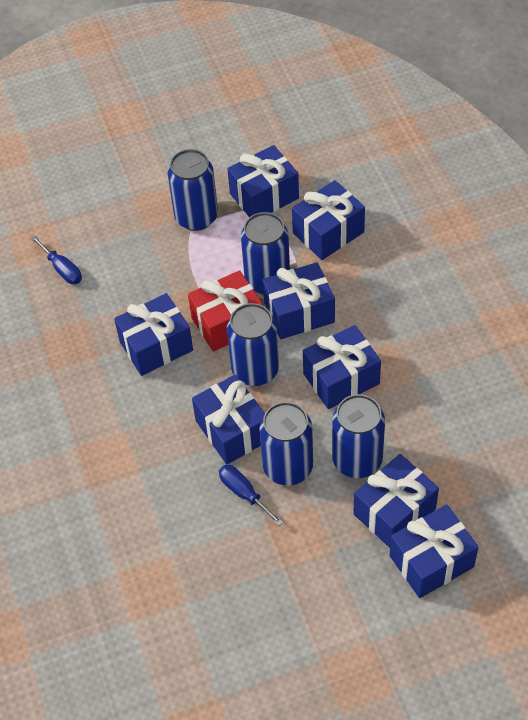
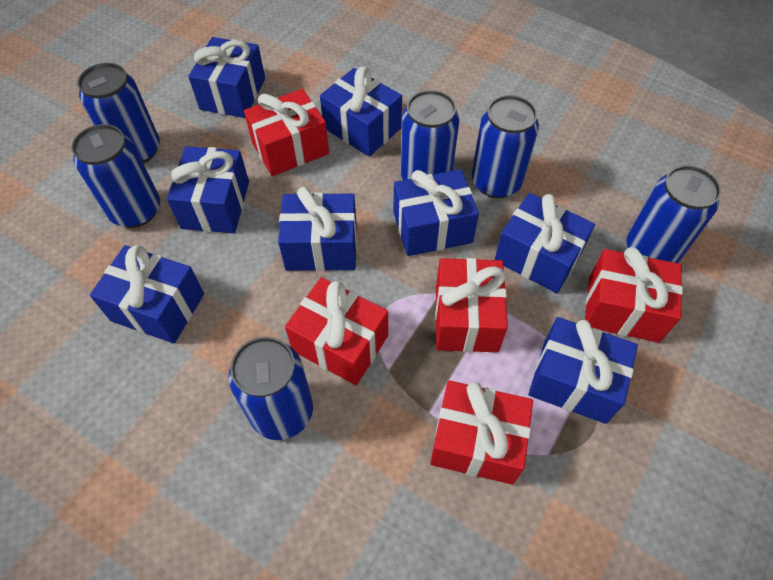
blue can: [168,149,218,231] [227,303,279,386] [241,212,290,294] [260,402,313,486] [332,394,385,478] = 5 -> [71,124,160,228] [78,63,160,164] [228,337,313,440] [400,90,459,180] [472,95,539,198] [626,165,721,263] = 6
blue screwdriver: [31,235,82,284] [219,465,284,526] = 2 -> none = 0
red gift: [188,270,263,352] = 1 -> [244,89,329,176] [285,277,388,385] [430,380,533,485] [435,258,508,352] [585,247,683,343] = 5

